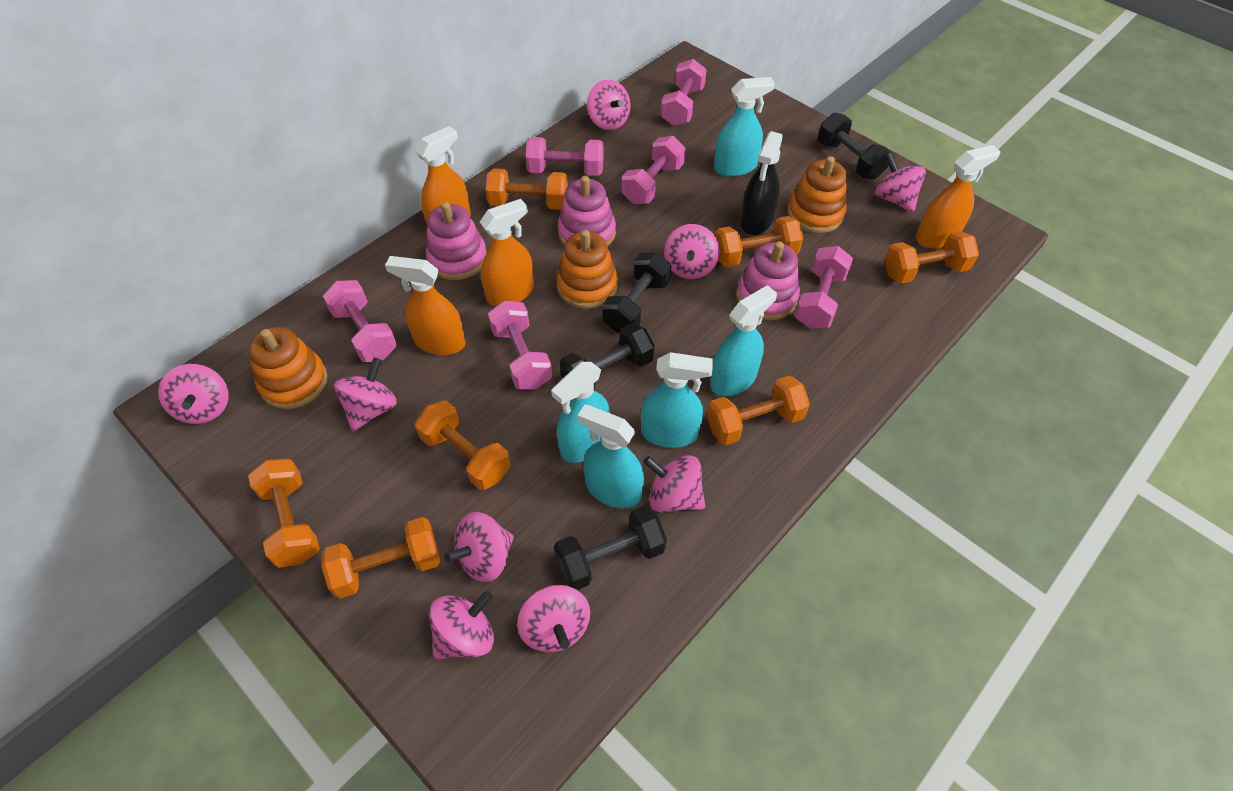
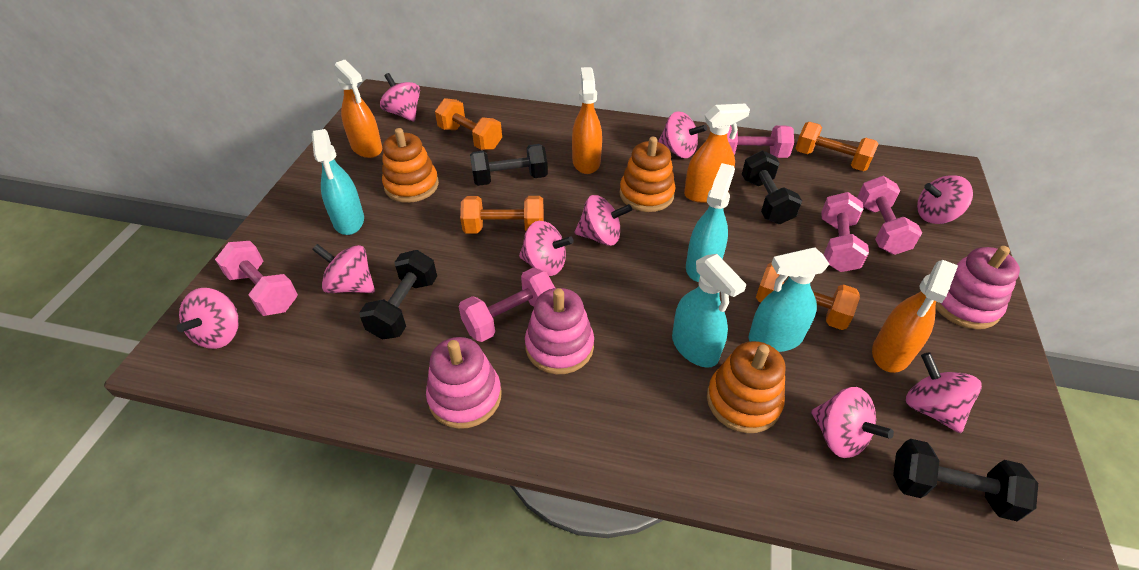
black spray bottle: [740,131,783,235] = 1 -> none = 0
orange dumbbell: [248,459,320,568] [321,517,441,599] [415,400,511,490] [486,168,568,210] [707,376,810,445] [715,216,803,267] [885,231,979,284] = 7 -> [435,98,502,150] [460,196,544,234] [756,262,860,330] [796,122,878,171] = 4
pink dumbbell: [323,280,397,362] [488,301,552,389] [526,137,604,176] [622,136,686,204] [661,59,707,126] [795,246,853,329] = 6 -> [215,241,298,316] [459,267,555,342] [727,125,794,158] [821,192,869,272] [857,176,922,255] = 5
turquoise spray bottle: [551,362,610,463] [577,405,644,508] [641,352,713,448] [710,285,777,396] [714,77,775,177] = 5 -> [312,129,364,235] [672,254,747,368] [686,163,735,282] [748,248,829,352] = 4

